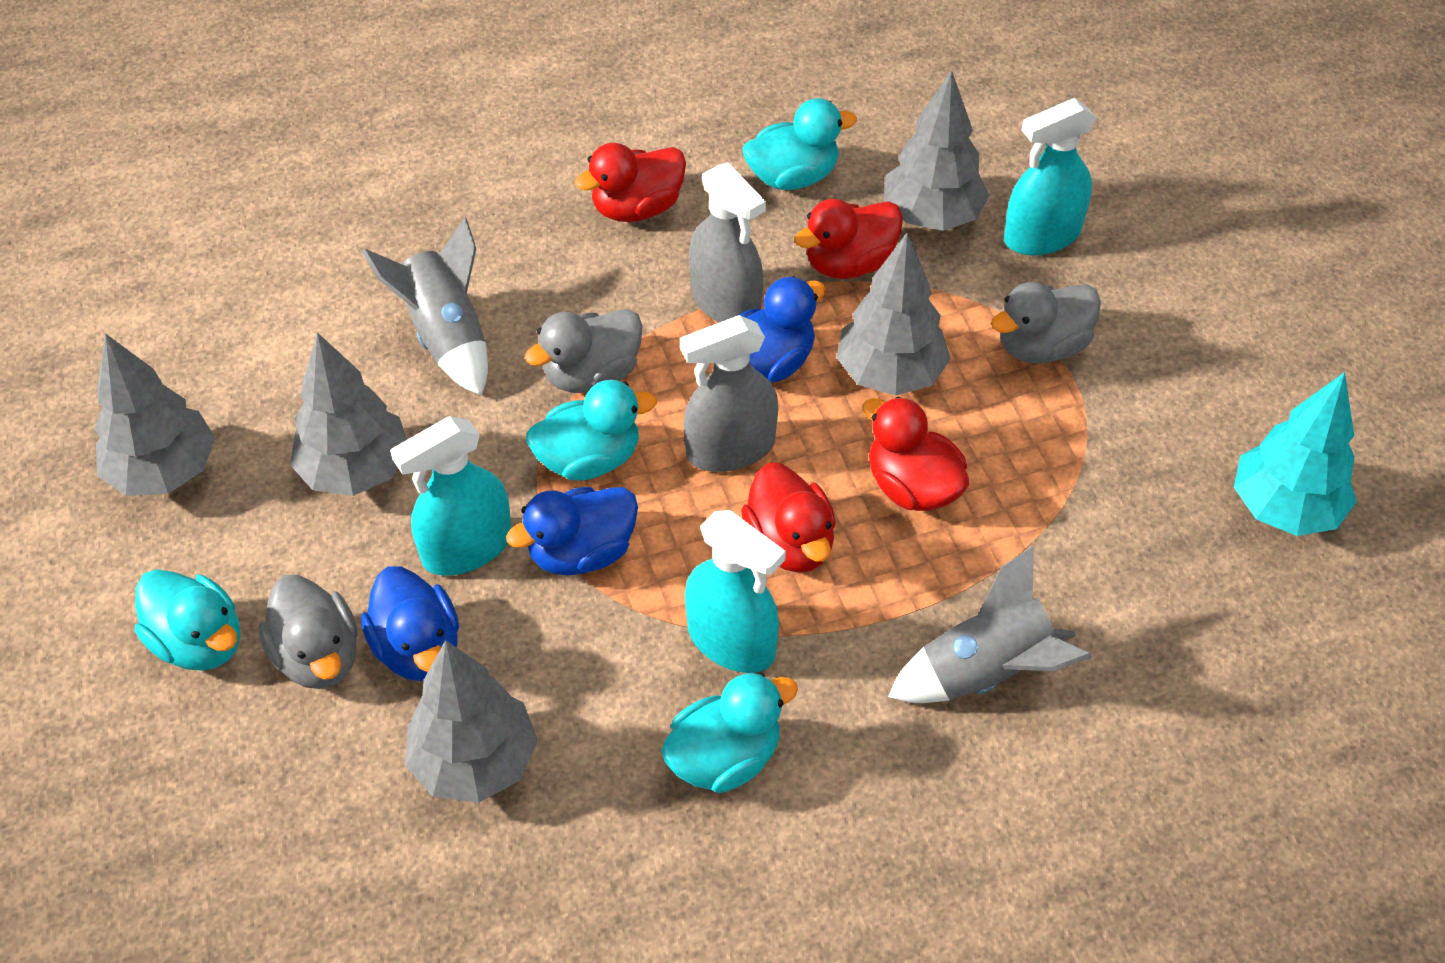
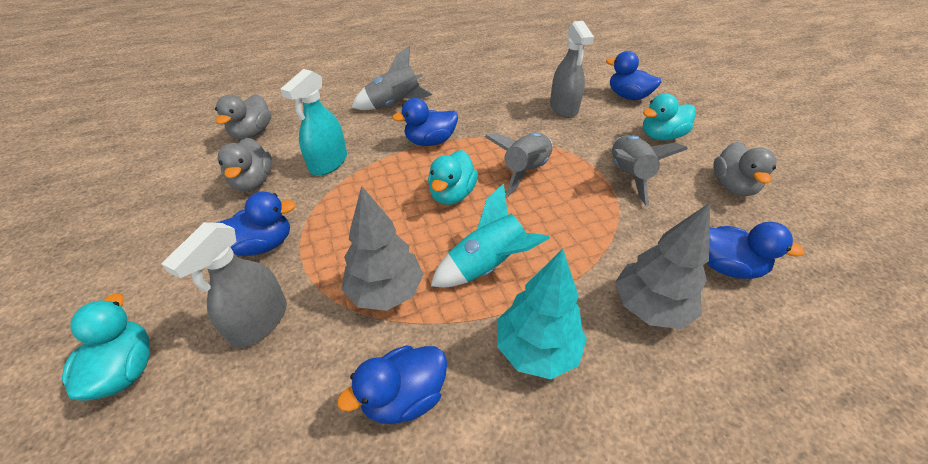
blue duck: [361,566,459,681] [506,487,638,575] [740,276,826,382] = 3 -> [216,191,296,256] [337,345,447,424] [392,98,458,146] [606,51,661,100] [707,222,805,279] = 5
grey rocket: [362,218,488,396] [888,546,1091,703] = 2 -> [351,46,433,110] [485,132,553,197] [612,135,688,206] = 3
grey tree: [94,333,215,496] [290,332,407,496] [405,640,538,803] [836,233,951,396] [884,70,989,231] = 5 -> [341,186,424,311] [615,203,710,329] = 2
red duck: [575,143,686,222] [741,462,836,573] [794,199,903,279] [862,396,969,511] = 4 -> none = 0
turquoise duck: [135,569,240,671] [526,380,657,481] [661,672,798,793] [743,98,857,190] = 4 -> [62,293,150,401] [428,150,478,205] [643,94,696,141] = 3
turquoise rocket: none = 0 -> [431,184,550,287] = 1
turquoise spray bottle: [390,416,511,576] [685,510,786,673] [1004,98,1097,256] = 3 -> [280,69,347,176] = 1

